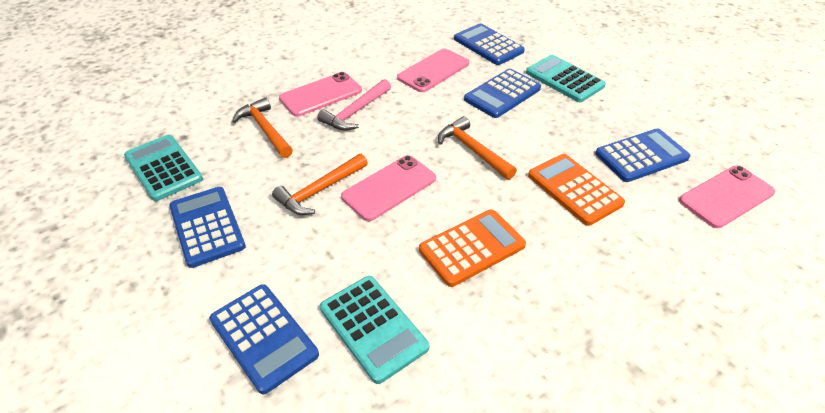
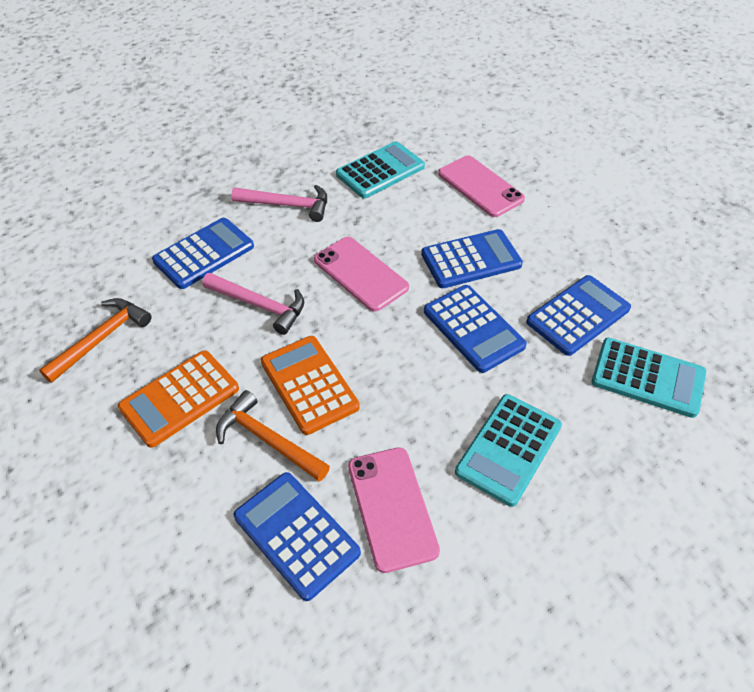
orange hammer: [232,97,293,158] [272,154,368,215] [438,116,517,180] = 3 -> [39,298,152,383] [216,390,330,482] = 2
pink hammer: [317,79,391,131] = 1 -> [202,273,304,335] [231,185,327,222] = 2
pink phone: [279,72,362,117] [341,155,436,221] [397,49,469,92] [679,166,775,228] = 4 -> [314,237,409,312] [348,447,440,573] [438,155,525,217] = 3

